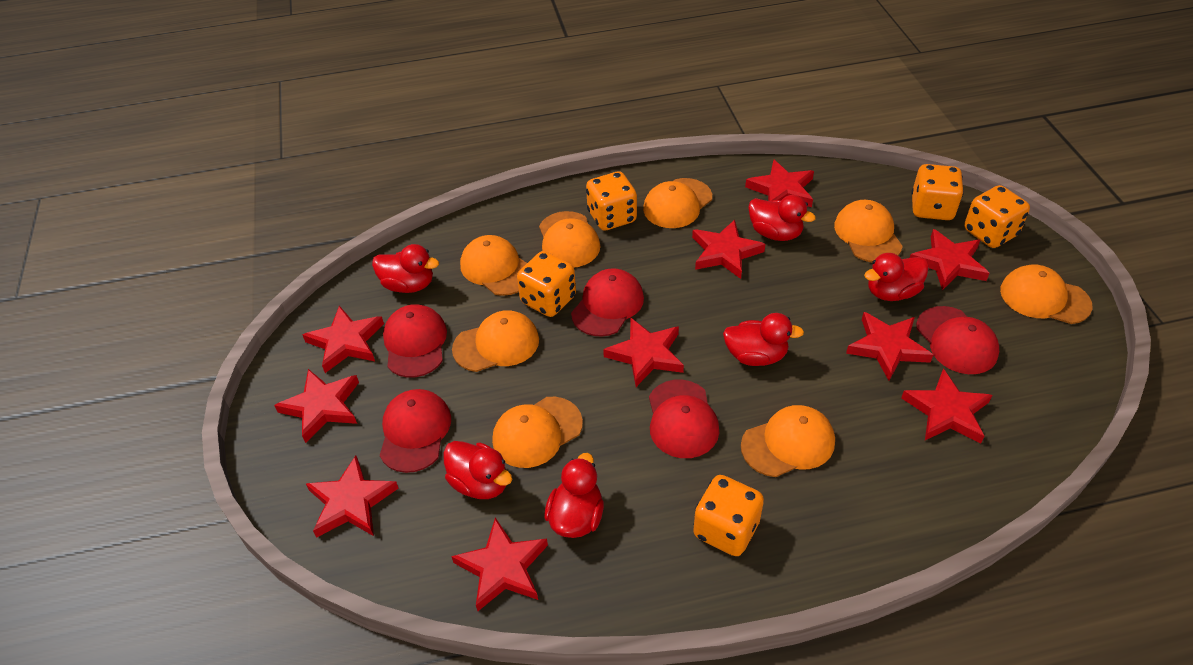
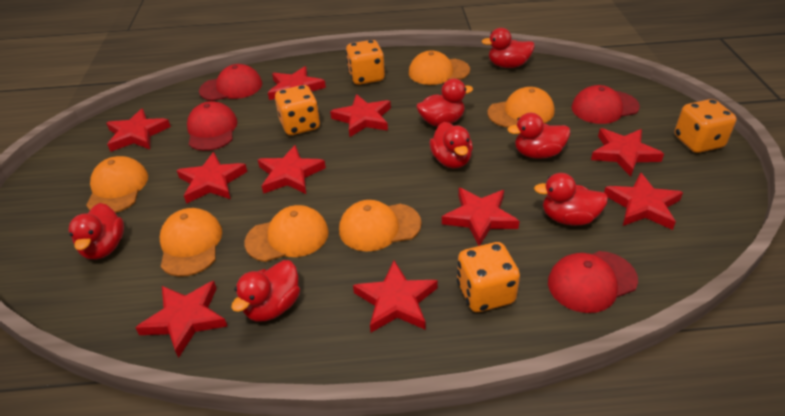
orange cap: [452,310,539,372] [460,235,527,296] [492,397,583,468] [539,211,601,268] [643,178,712,228] [741,405,835,477] [834,200,903,262] [1000,265,1092,324] = 8 -> [86,156,148,213] [160,208,222,277] [244,205,329,262] [339,200,422,251] [409,50,470,85] [487,87,554,128] = 6
orange dice: [517,251,576,317] [586,171,637,231] [693,475,764,556] [911,164,964,220] [964,185,1030,248] = 5 -> [275,85,320,135] [346,40,385,85] [457,242,520,312] [675,99,736,153] = 4
red cap: [380,389,451,473] [383,304,447,378] [571,268,644,337] [649,380,719,458] [916,306,999,374] = 5 -> [187,101,238,151] [199,64,262,101] [548,251,638,313] [572,85,640,124] = 4
red duck: [372,244,439,293] [443,441,512,499] [544,453,604,538] [723,313,804,366] [748,195,816,241] [864,253,929,301] = 6 -> [68,203,124,259] [231,260,300,322] [417,78,473,126] [430,122,473,168] [482,28,535,68] [507,113,570,159] [534,173,608,226] = 7

